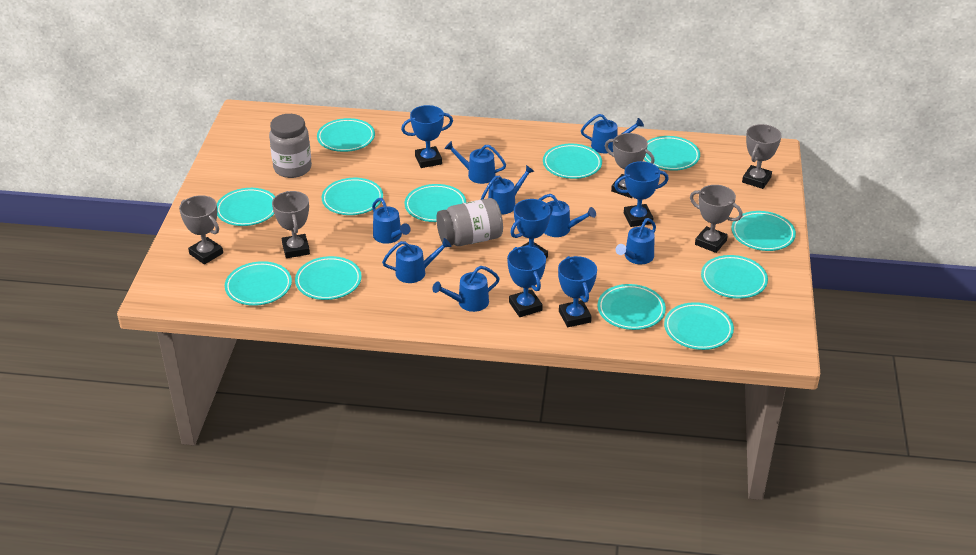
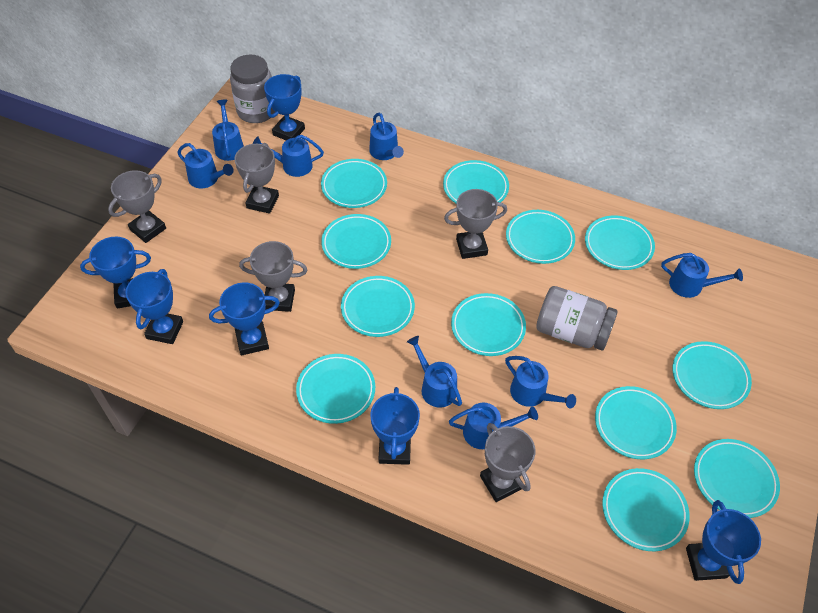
blue trophy: [401,105,453,168] [507,246,546,317] [510,199,553,258] [558,256,597,327] [614,161,669,227] = 5 -> [80,237,151,309] [125,269,183,344] [209,282,280,356] [264,74,305,140] [370,387,420,465] [686,500,761,584] = 6

